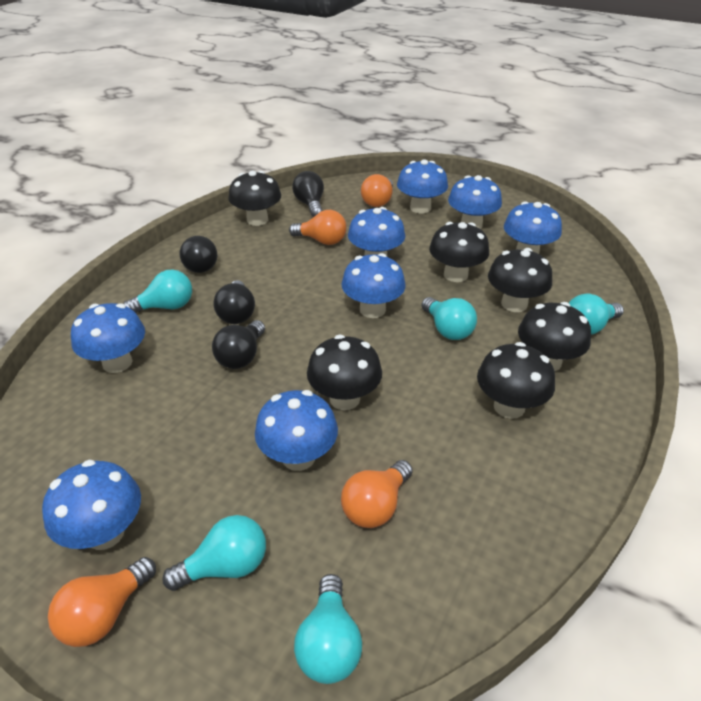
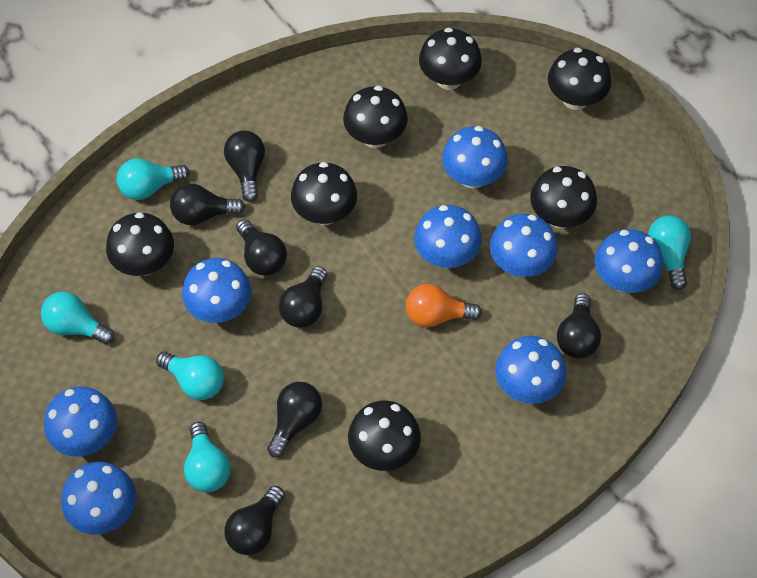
black light bulb: [179,236,217,273] [212,320,265,369] [214,280,255,324] [292,171,324,217] = 4 -> [170,184,245,225] [224,130,265,202] [224,486,285,555] [236,219,287,276] [267,382,322,458] [279,266,327,328] [557,294,601,358] = 7
black mushroom: [229,171,281,226] [307,335,382,410] [429,222,489,282] [477,342,555,419] [488,248,552,312] [518,302,591,371] = 6 -> [106,212,174,276] [291,162,357,225] [343,86,408,148] [348,401,421,471] [419,28,482,90] [530,166,597,229] [548,48,611,110] = 7
orange light bulb: [48,557,156,647] [289,210,346,245] [341,460,413,528] [361,174,393,207] = 4 -> [406,284,482,327] = 1

